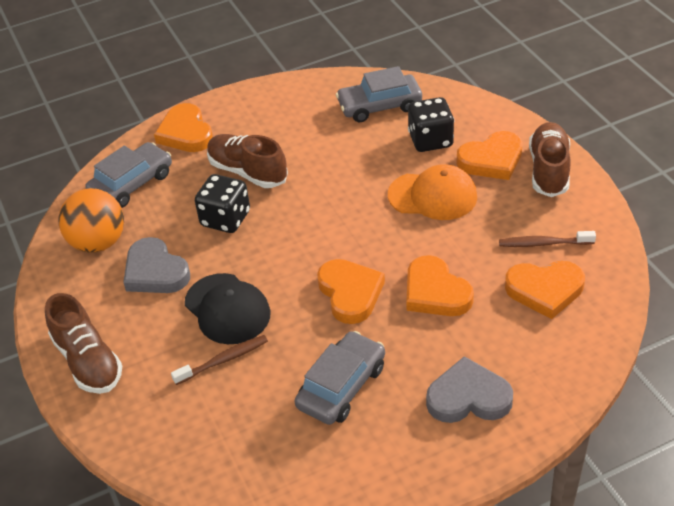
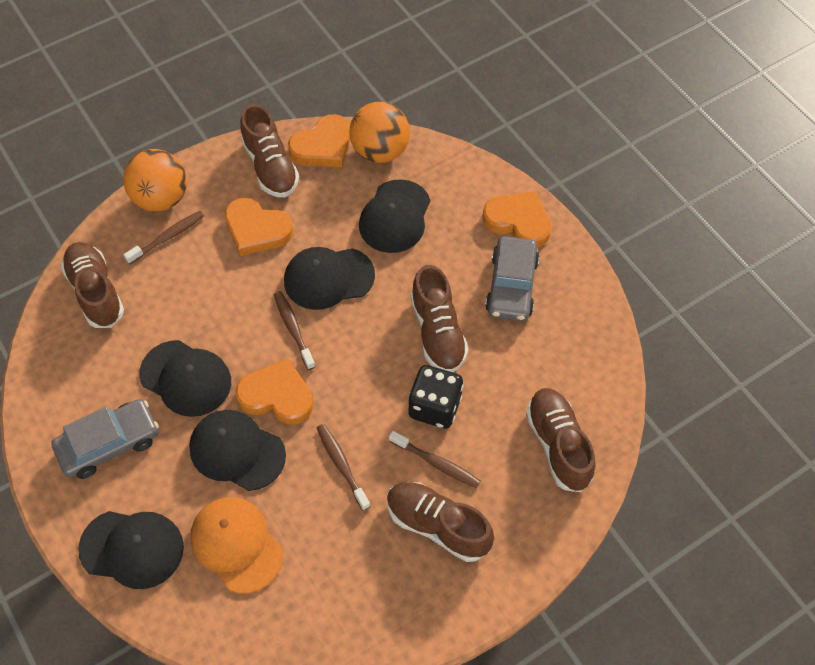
black cap: [185,273,270,344] = 1 -> [78,511,184,589] [140,340,231,417] [189,410,286,491] [284,247,375,310] [359,179,430,253] = 5
black dice: [195,174,250,233] [408,97,454,152] = 2 -> [408,365,463,429] = 1
brown shoe: [45,293,122,394] [207,134,288,188] [529,122,571,197] = 3 -> [61,242,124,328] [240,104,299,197] [387,482,494,562] [411,265,468,372] [526,388,596,492] = 5
brown toothbrush: [171,335,268,385] [499,231,596,247] = 2 -> [124,211,204,264] [274,291,316,370] [317,424,370,511] [389,431,480,488] = 4
grey car: [85,142,172,208] [295,331,385,425] [336,66,422,122] = 3 -> [51,399,159,479] [485,236,540,321] = 2
grey heart: [123,237,190,293] [426,356,513,423] = 2 -> none = 0
orange ball: [58,188,124,253] = 1 -> [123,149,187,212] [349,102,410,163] = 2
orange heart: [154,103,213,152] [317,259,385,324] [406,255,474,316] [456,131,523,180] [505,261,585,319] = 5 -> [225,198,293,256] [235,358,313,425] [288,114,350,167] [483,191,551,248] = 4

